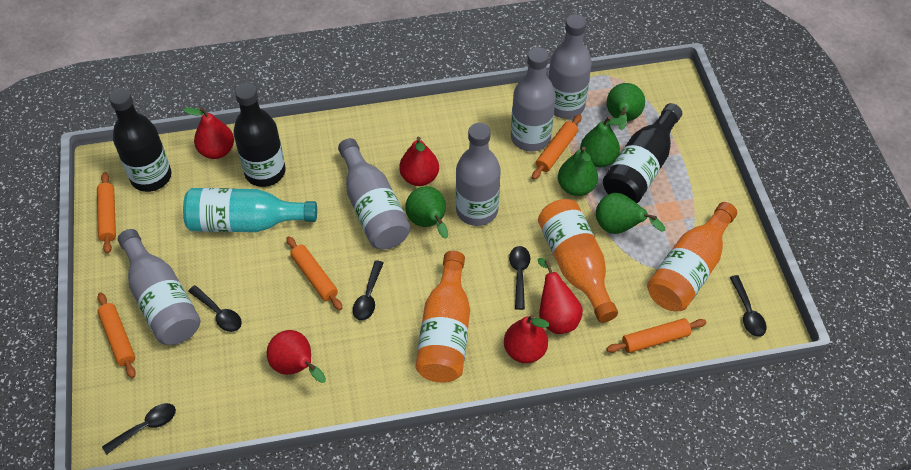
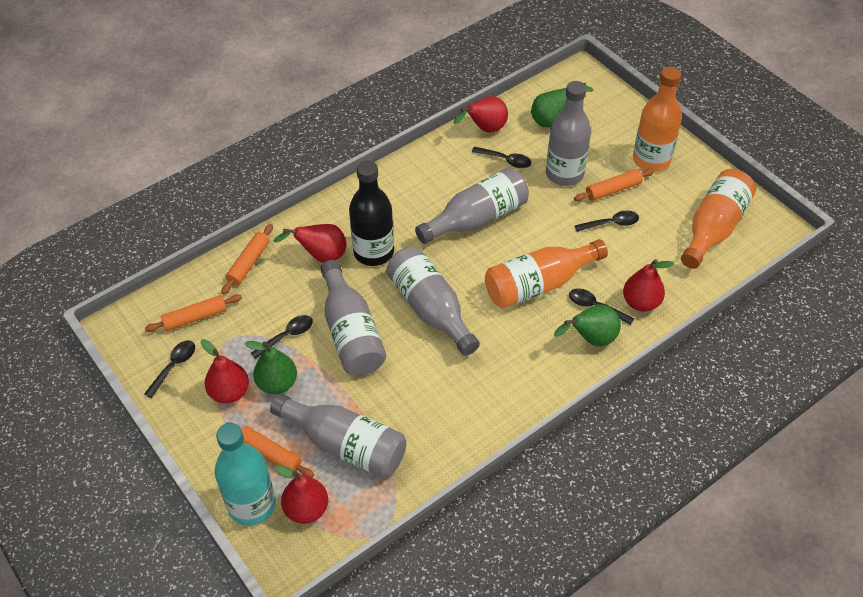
black bottle: [109,88,171,192] [233,83,286,187] [603,103,682,203] = 3 -> [349,160,394,266] = 1
green pear: [405,186,448,239] [558,147,598,196] [580,116,626,167] [596,193,665,234] [607,83,645,130] = 5 -> [245,341,297,394] [531,83,594,127] [554,305,621,346] = 3
orange rolling pin: [97,172,116,254] [97,292,136,378] [286,236,343,310] [532,114,582,180] [606,318,706,353] = 5 -> [145,294,242,332] [221,224,273,295] [226,423,314,478] [574,169,654,201] = 4

